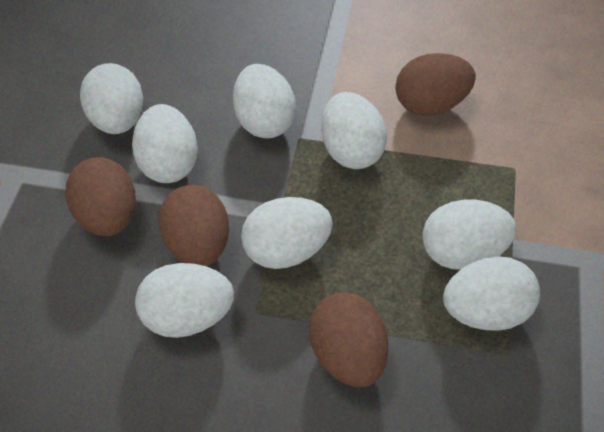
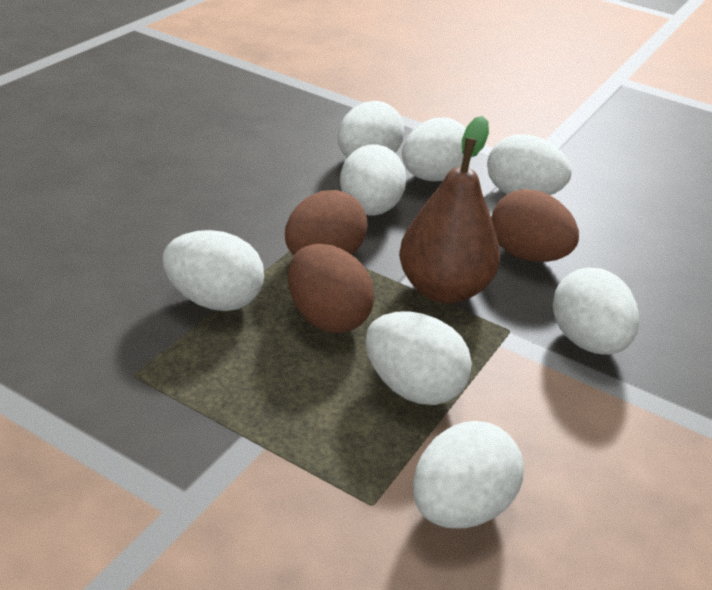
brown egg: [65,157,136,236] [158,185,229,266] [309,292,388,387] [395,53,476,116] = 4 -> [285,190,368,255] [288,244,375,333] [491,189,579,262] = 3
brown pear: none = 0 -> [399,116,500,304] = 1

